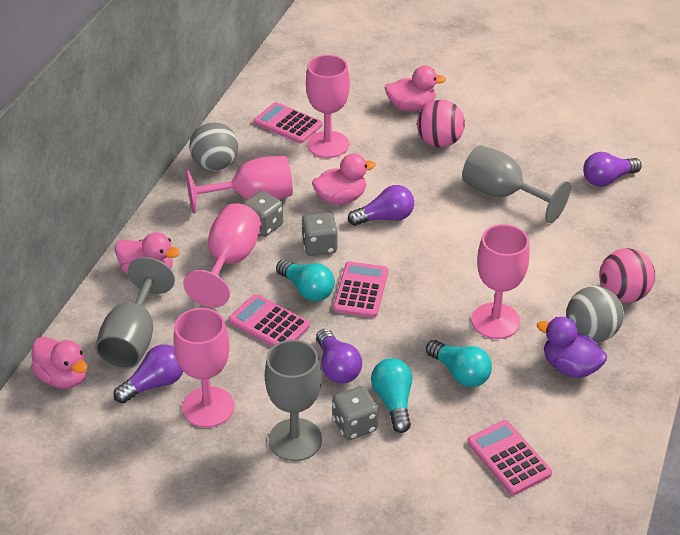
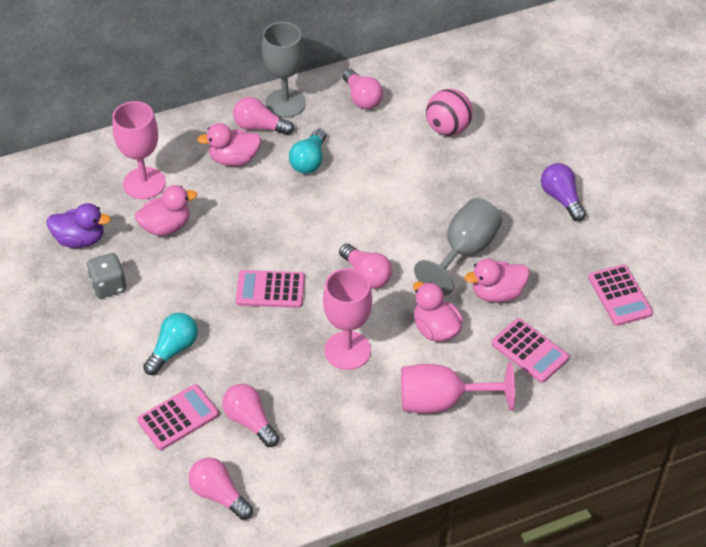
grey ball: [189,122,238,171] [566,286,624,342] = 2 -> none = 0
grey dice: [243,191,283,237] [301,212,338,256] [332,386,378,440] = 3 -> [86,253,127,298] = 1
grey goblet: [95,257,175,369] [265,340,322,461] [462,145,571,223] = 3 -> [262,22,306,118] [414,198,502,296] = 2
pink ball: [417,100,465,148] [599,248,655,303] = 2 -> [426,89,473,136] = 1
pink goblet: [173,308,234,428] [183,203,261,307] [186,156,293,214] [306,55,350,158] [471,224,530,339] = 5 -> [112,101,166,199] [323,268,372,370] [401,362,515,413] = 3
pink light bulb: none = 0 -> [188,458,253,520] [222,384,279,447] [233,97,294,135] [339,243,392,289] [342,69,383,109] = 5
purple light bulb: [113,345,183,403] [316,329,362,383] [348,185,414,226] [583,152,642,187] = 4 -> [541,163,586,221] = 1
turquoise light bulb: [276,260,335,301] [371,358,412,433] [426,340,492,387] = 3 -> [143,313,198,375] [289,128,326,174] = 2

